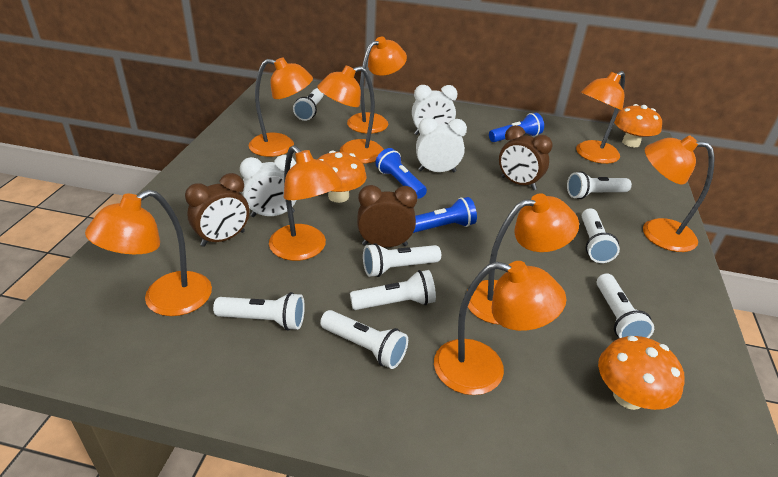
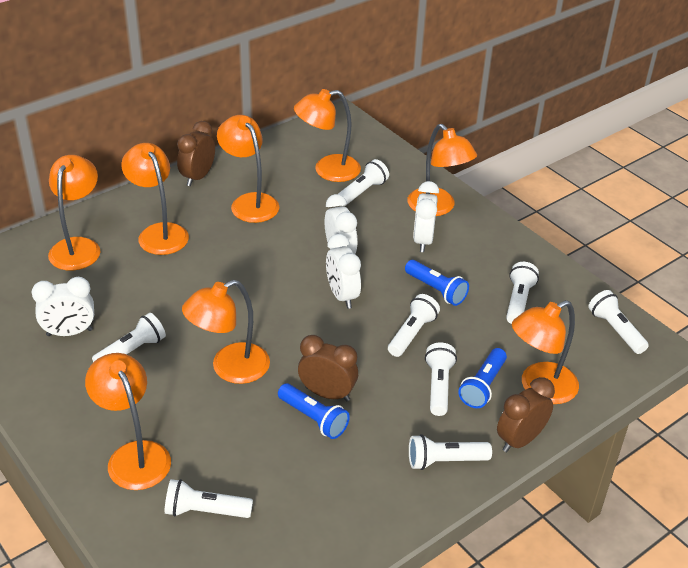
orange lamp: [85,190,212,316] [248,57,313,157] [269,145,342,261] [317,66,384,164] [347,37,407,134] [434,261,566,395] [466,193,579,325] [576,71,625,164] [643,135,714,252] = 9 -> [48,155,100,271] [85,353,171,490] [121,143,189,255] [182,280,270,384] [217,115,279,223] [294,89,361,182] [407,124,477,216] [512,300,579,404] = 8
orange mushroom: [317,151,367,203] [598,336,685,410] [614,104,662,147] = 3 -> none = 0
white clock: [240,155,297,217] [412,85,458,135] [416,117,467,173] = 3 -> [32,277,94,336] [325,194,358,254] [326,234,361,309] [413,181,439,252] = 4

